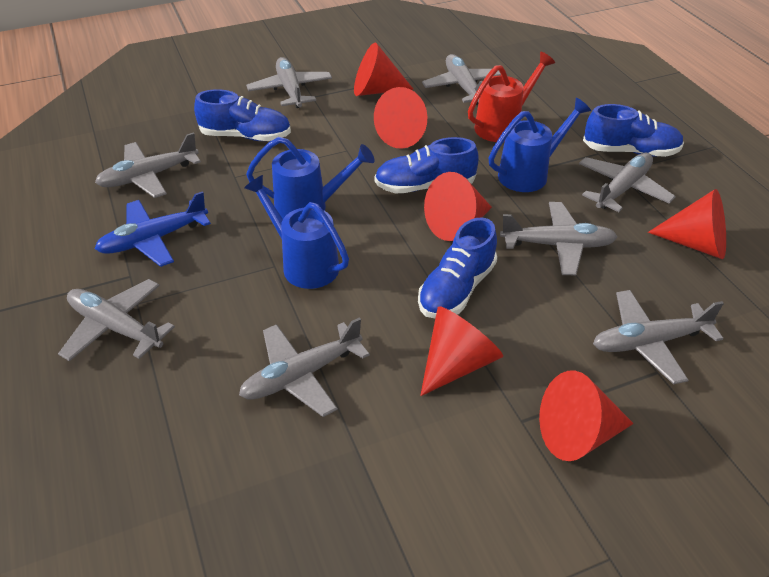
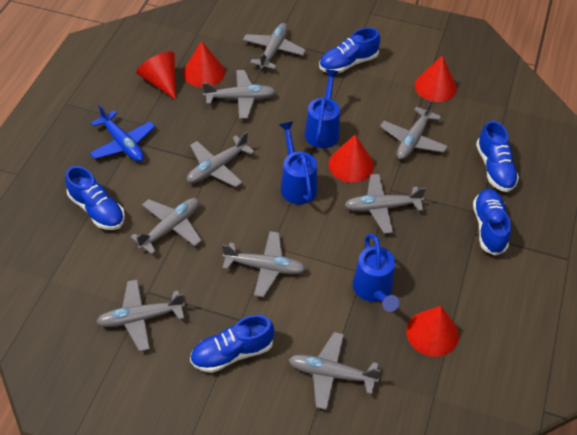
blue shoe: [194,89,291,141] [374,137,479,194] [418,218,497,318] [583,104,684,157] = 4 -> [65,166,125,230] [190,315,274,373] [319,28,380,74] [473,189,511,256] [476,121,519,192] = 5
grey plane: [58,279,175,361] [95,132,201,198] [239,317,370,417] [246,57,332,108] [422,54,501,105] [500,202,617,275] [579,153,676,212] [593,290,724,384] = 8 -> [96,279,185,351] [131,198,202,254] [187,131,255,187] [202,70,276,119] [222,231,306,297] [243,23,306,69] [288,332,381,410] [345,174,426,234] [380,99,448,160] = 9
red cone: [354,43,414,96] [374,87,427,149] [420,306,503,396] [424,172,492,241] [539,370,634,461] [648,189,726,259] = 6 -> [136,51,176,100] [183,41,225,88] [329,135,374,183] [406,306,459,357] [415,55,457,102] = 5
red watering can: [468,52,555,142] = 1 -> none = 0

